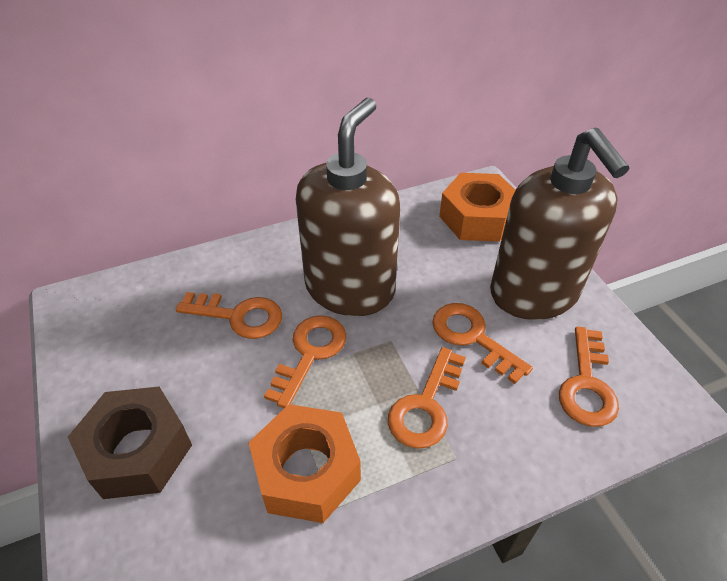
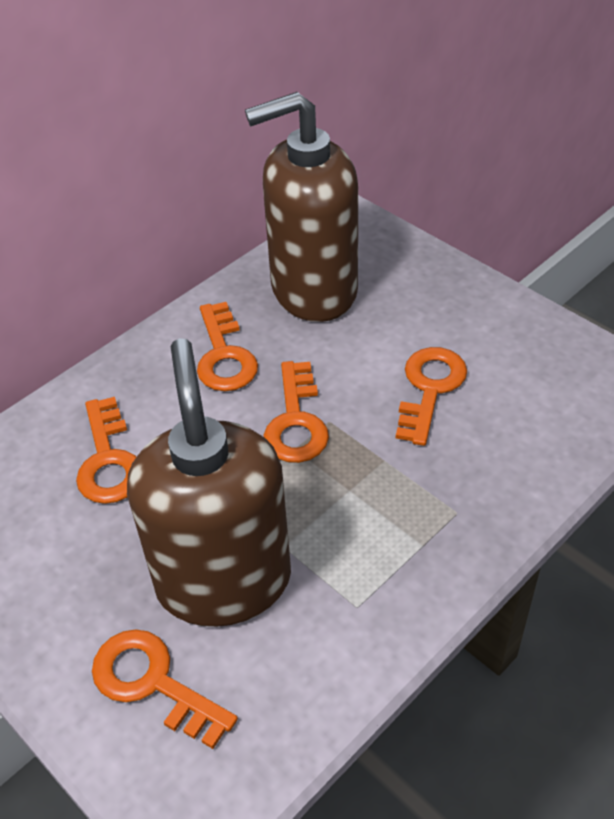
brown nut: [68,387,192,499] = 1 -> none = 0
orange nut: [248,404,361,523] [439,173,515,242] = 2 -> none = 0

